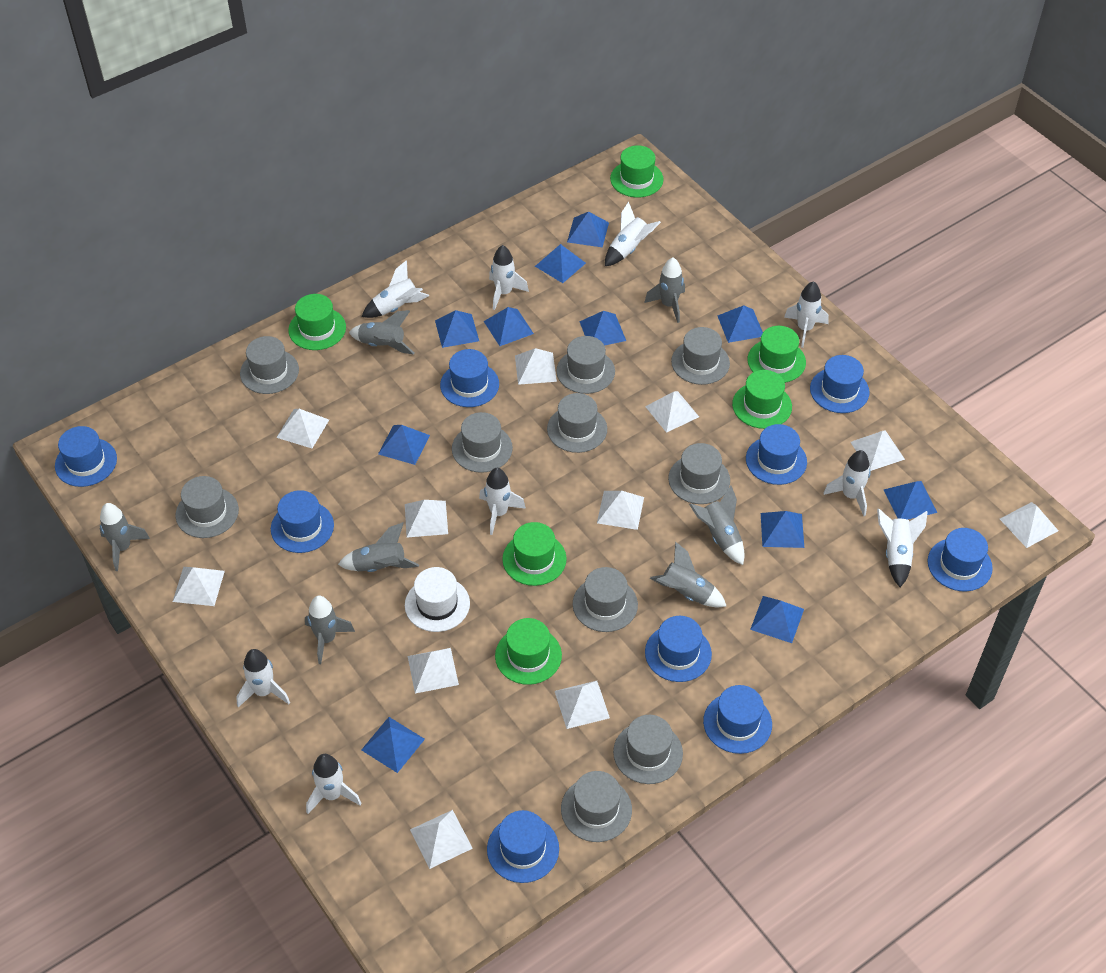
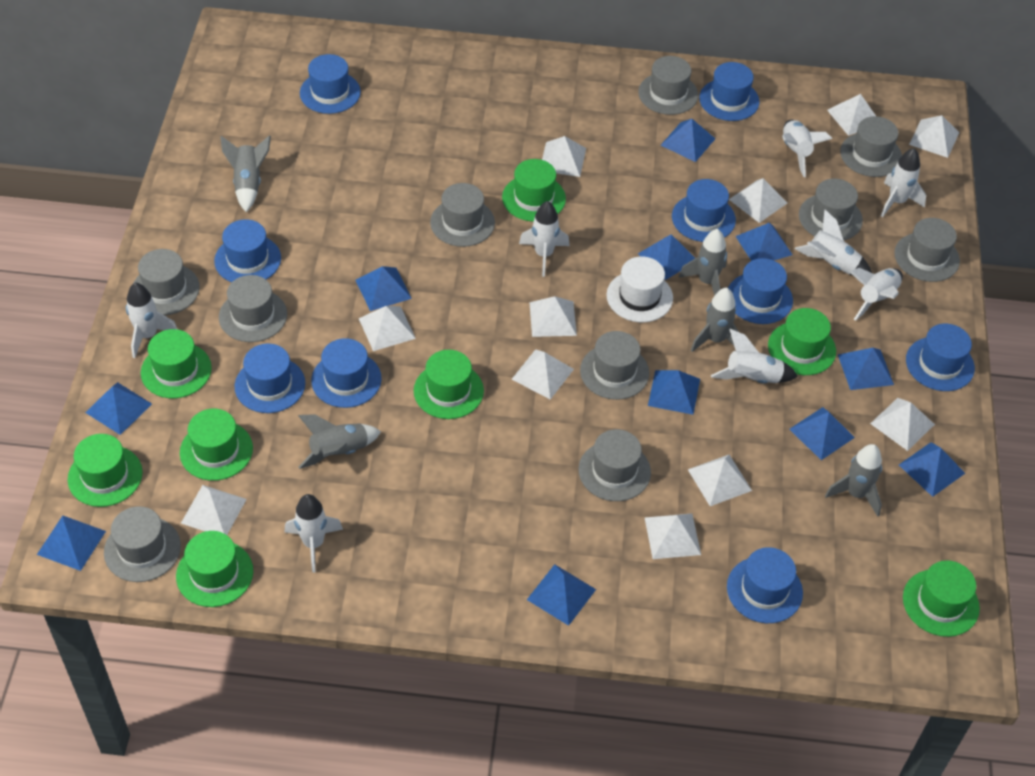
green hat: [288,294,346,350] [495,618,562,685] [502,522,567,586] [610,145,664,197] [732,370,792,429] [747,326,806,383] = 6 -> [68,434,143,507] [141,329,212,398] [176,531,253,607] [180,409,253,481] [414,350,484,419] [502,159,566,222] [768,308,836,375] [903,560,980,637] = 8
grey rocket: [100,503,150,571] [305,596,355,664] [338,522,419,572] [349,310,415,355] [644,258,685,323] [650,542,726,607] [689,486,745,565] = 7 -> [221,135,271,212] [298,414,381,469] [679,229,727,296] [691,287,739,352] [825,444,882,517] = 5
white rocket: [236,649,290,707] [306,754,362,814] [362,260,429,318] [479,468,526,535] [489,245,529,310] [605,202,661,266] [784,281,829,348] [823,450,871,516] [877,508,928,587] = 9 -> [126,283,177,358] [284,494,343,573] [519,201,570,277] [711,329,798,383] [782,120,832,177] [795,210,872,275] [850,268,903,321] [881,148,926,217] = 8

